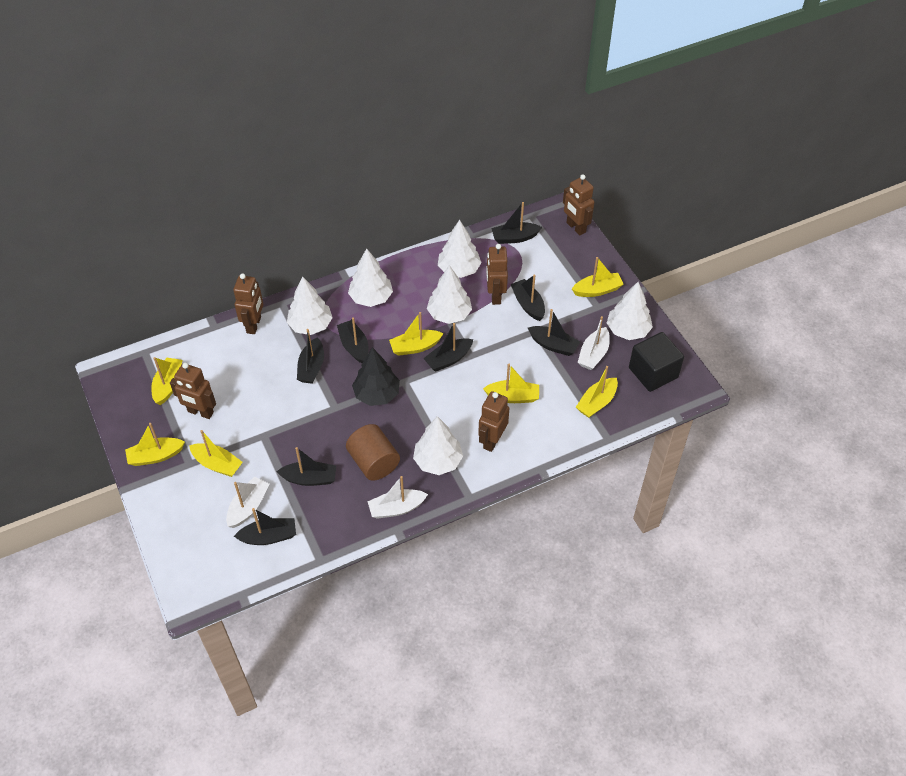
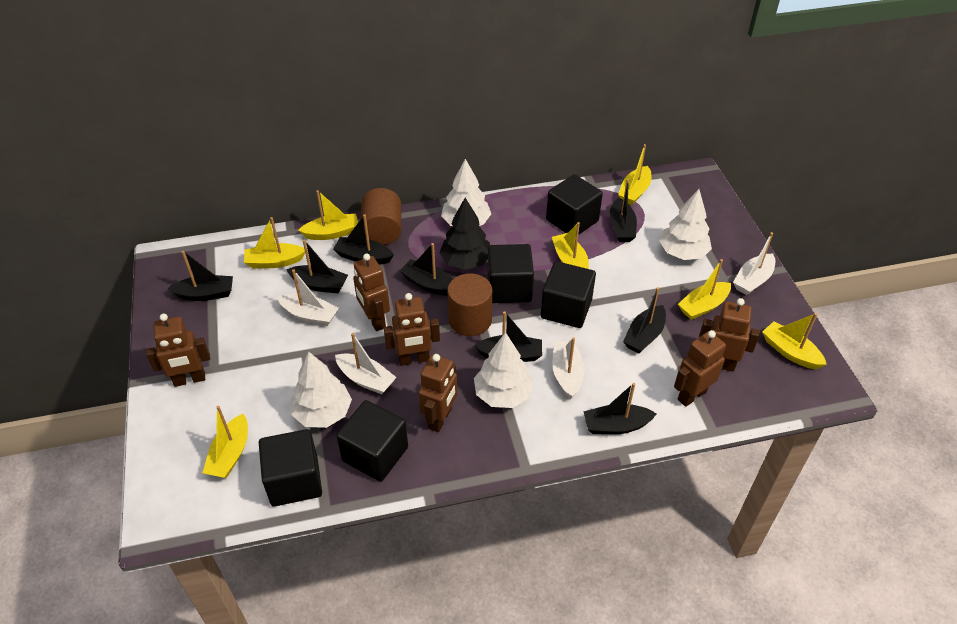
black cube: [629,332,684,392] = 1 -> [259,429,322,507] [336,400,408,482] [488,244,534,303] [540,261,596,328] [546,174,603,235] = 5
brown cylinder: [346,424,400,481] = 1 -> [361,188,402,245] [447,273,492,336] = 2
brown robot: [170,363,216,419] [233,273,263,334] [478,391,509,452] [486,244,508,305] [563,174,594,236] = 5 -> [146,314,210,387] [353,253,390,331] [384,293,440,366] [419,354,458,432] [674,330,726,407] [699,298,760,372] = 6
white boat: [226,476,269,528] [367,476,428,519] [578,316,610,370] = 3 -> [277,269,339,326] [335,333,397,394] [552,337,584,399] [733,232,775,295] = 4
white tree: [287,277,333,335] [348,248,393,307] [413,416,463,475] [427,265,472,324] [438,220,482,278] [607,282,653,340] = 6 -> [291,351,352,428] [441,159,491,226] [474,332,534,408] [659,189,712,260] = 4

